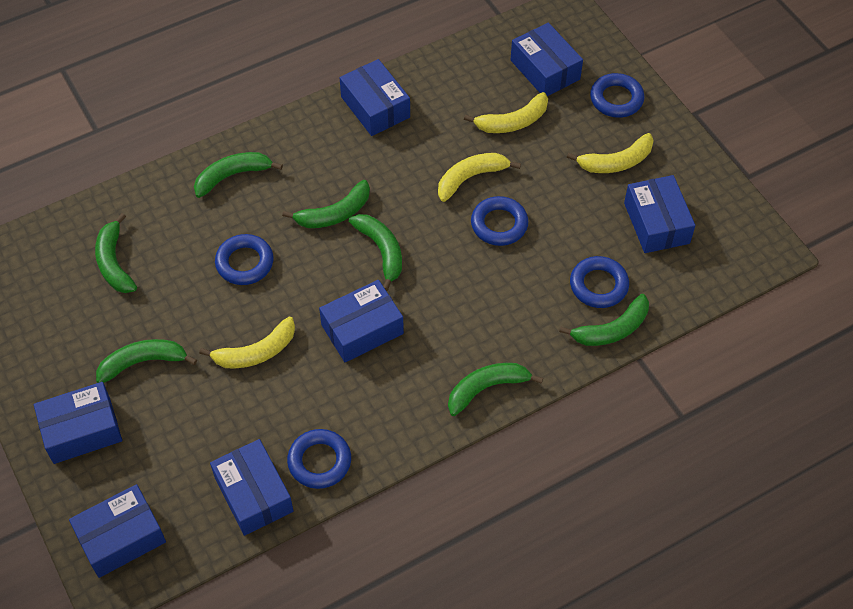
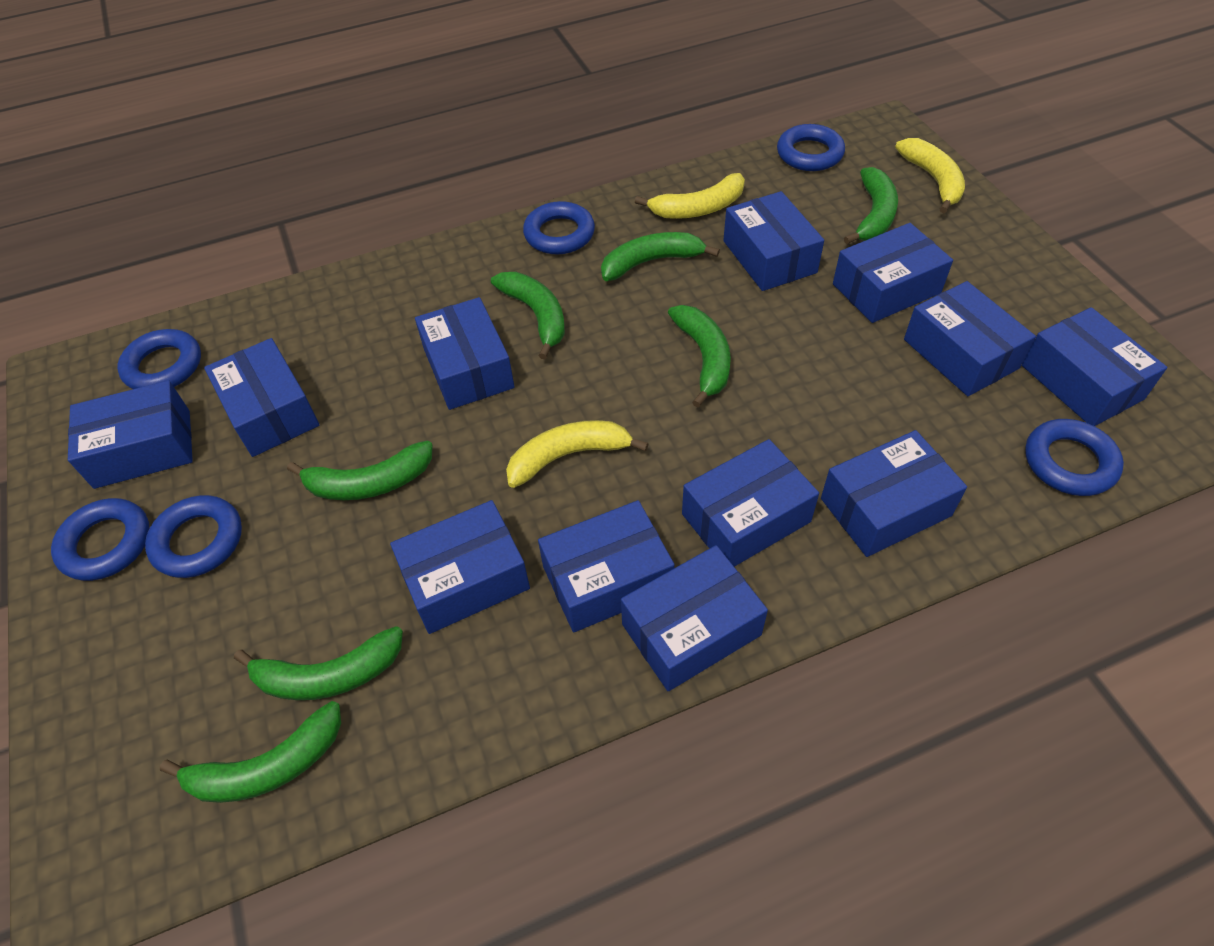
blue box: [34,382,122,464] [69,484,166,578] [210,439,293,536] [319,280,404,362] [340,59,410,136] [511,22,583,96] [624,175,695,253] = 7 -> [68,380,193,489] [204,338,319,457] [390,500,530,634] [415,297,515,410] [538,500,675,632] [621,545,768,691] [682,439,819,567] [723,191,824,291] [821,430,967,557] [833,223,953,323] [904,281,1036,396] [1022,307,1167,426] = 12
blue ring: [215,234,273,285] [287,429,351,489] [471,196,528,246] [570,256,629,308] [590,73,645,118] = 5 -> [51,498,150,581] [117,329,201,389] [145,495,242,578] [523,201,595,254] [777,124,845,171] [1025,419,1124,496] = 6
yellow banana: [199,317,295,368] [438,153,521,202] [464,92,548,133] [567,133,654,173] = 4 -> [506,420,649,488] [635,173,745,219] [895,138,965,213] = 3

